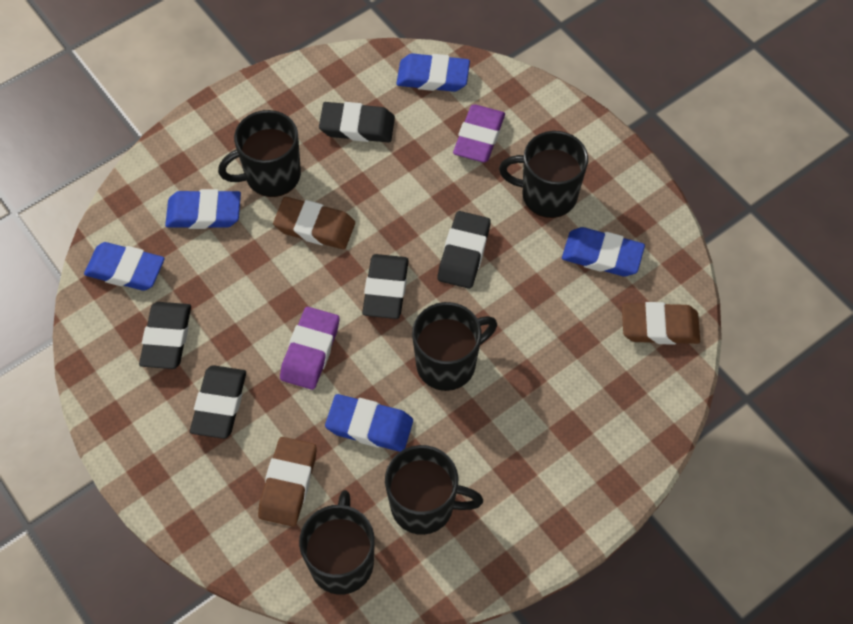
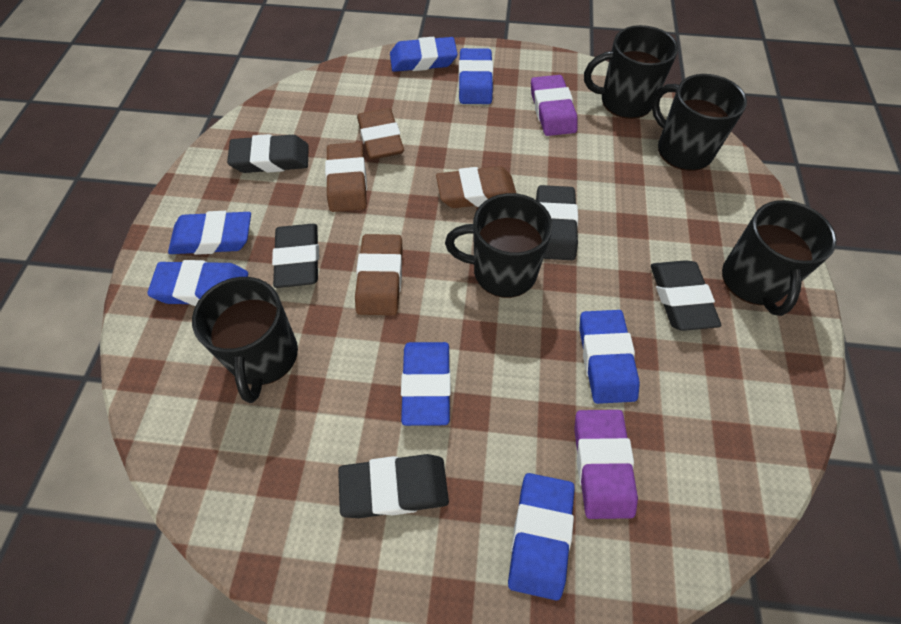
blue eraser: [84,242,165,291] [165,189,241,229] [325,394,413,452] [396,53,470,92] [562,227,645,276] = 5 -> [147,260,248,306] [168,211,251,255] [390,37,458,72] [401,342,451,426] [458,48,493,104] [508,473,575,600] [580,310,640,404] = 7
brown eraser: [258,437,317,527] [273,197,355,249] [622,302,700,345] = 3 -> [325,142,367,212] [355,234,402,315] [357,108,404,160] [436,166,516,208] = 4

